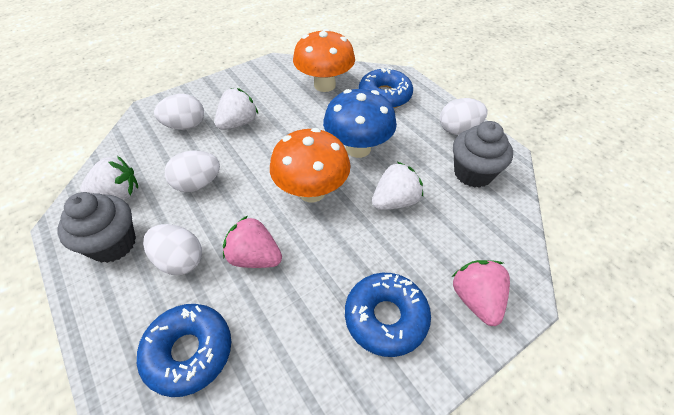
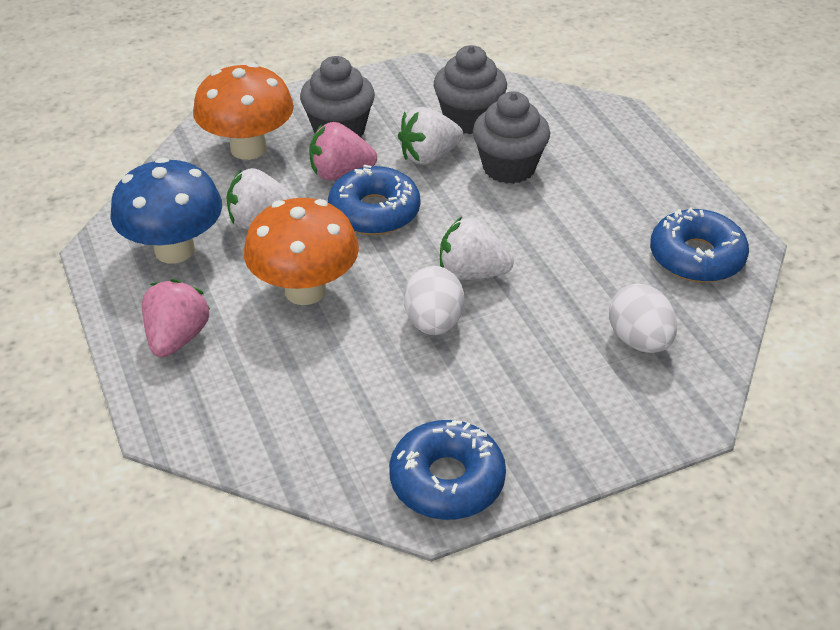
grey cupcake: [57,192,136,263] [453,121,513,188] = 2 -> [300,56,375,137] [433,45,507,134] [473,91,550,184] = 3
white egg: [143,224,202,275] [154,94,204,130] [165,151,220,192] [440,98,488,135] = 4 -> [404,266,464,335] [609,283,677,353] = 2

